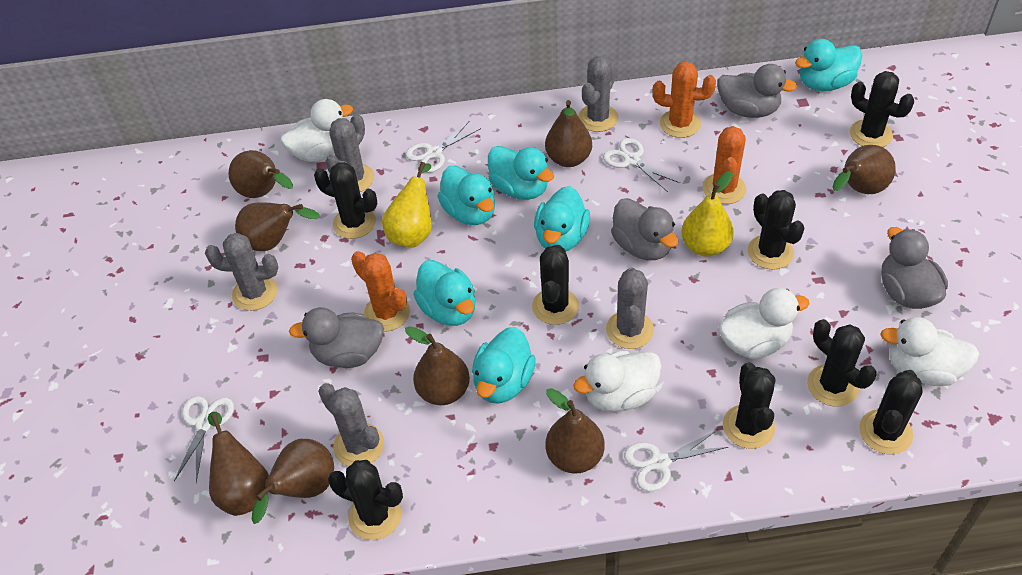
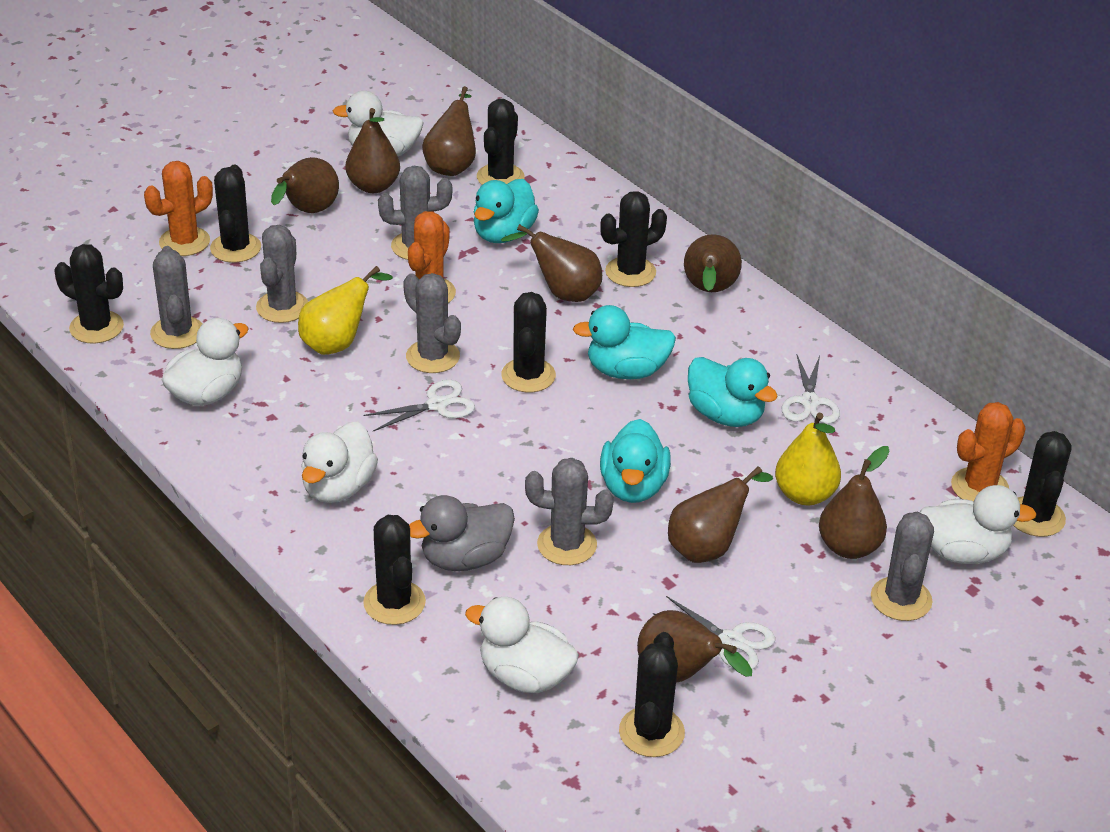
grey cactus: [205,233,278,311] [318,383,384,467] [325,114,374,192] [578,57,619,132] [606,267,654,349] = 5 -> [150,246,202,349] [256,225,308,323] [378,166,452,260] [403,273,461,373] [525,458,614,565] [871,512,934,621] = 6
grey duck: [289,307,384,368] [611,198,678,260] [717,64,797,118] [881,227,948,309] = 4 -> [409,495,515,571] = 1
turquoise duck: [413,260,476,326] [437,165,495,225] [472,327,536,404] [488,146,554,200] [534,186,590,251] [795,39,862,91] = 6 -> [473,179,539,243] [573,305,676,379] [600,419,671,503] [688,357,778,427] = 4
white duck: [280,99,353,162] [573,350,662,412] [718,288,809,359] [880,317,979,386] = 4 -> [162,318,249,406] [301,422,378,503] [333,91,424,156] [465,597,579,693] [920,485,1037,564] = 5
white scissors: [174,396,234,483] [405,121,481,173] [603,138,680,192] [624,429,728,491] = 4 -> [364,380,475,431] [653,596,775,669] [782,355,840,424] = 3

